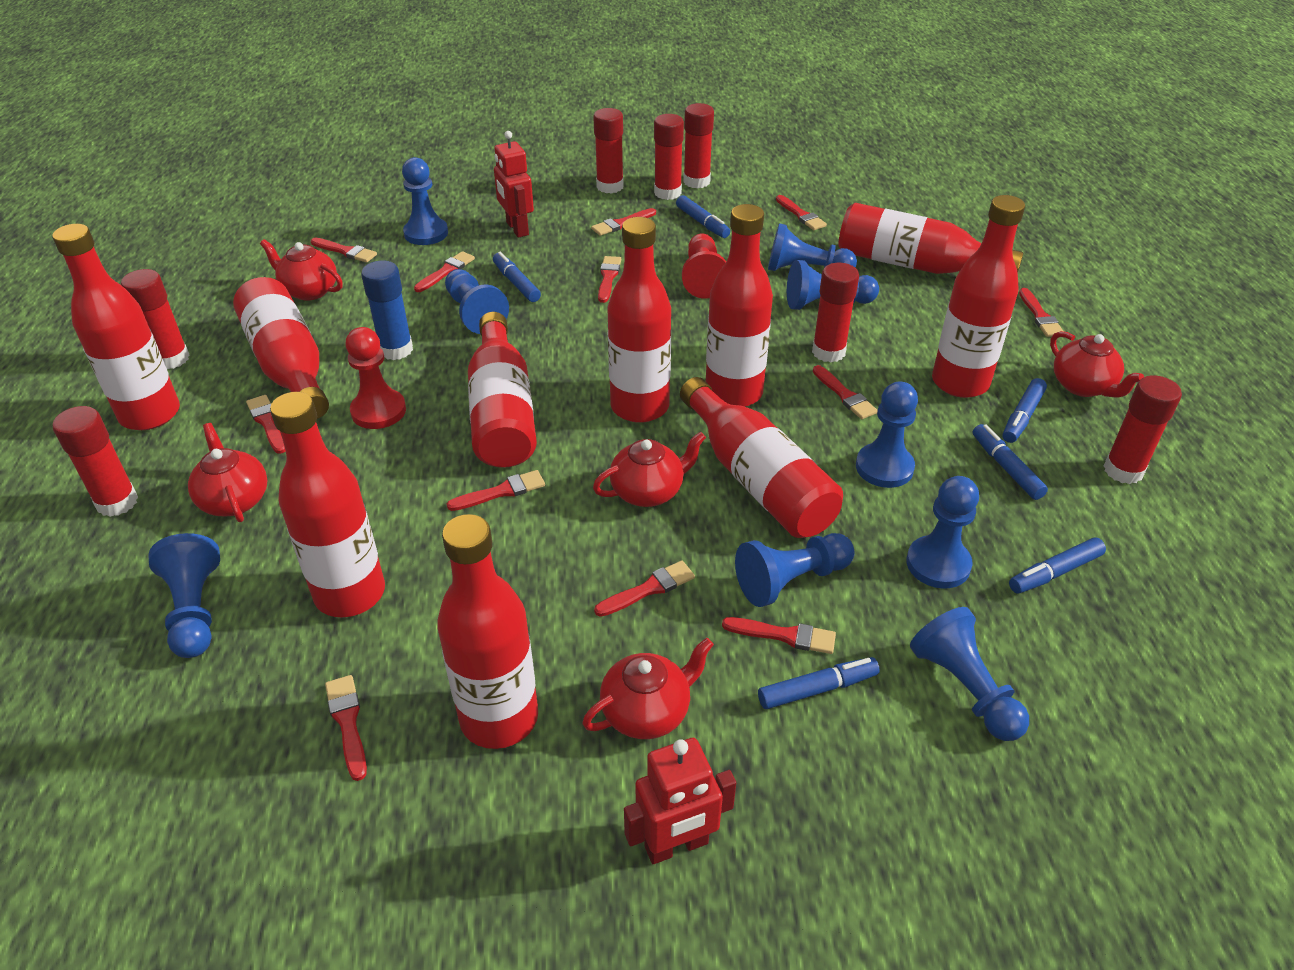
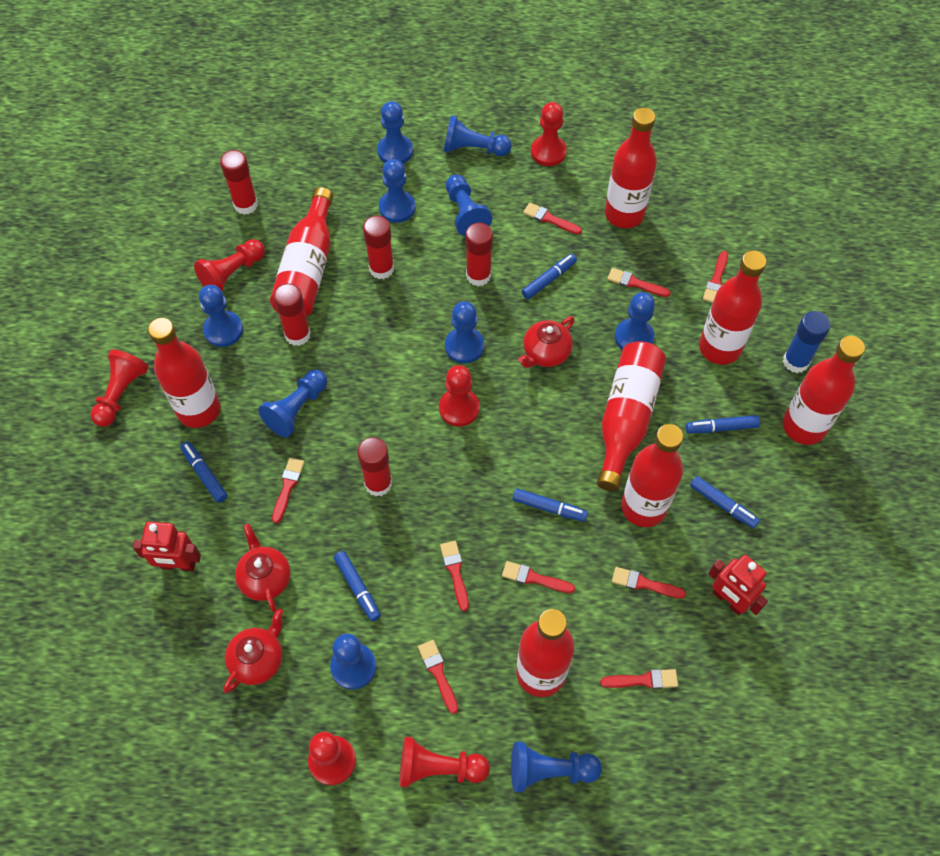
blue pawn: [149,533,220,658] [402,157,448,245] [445,269,509,334] [735,533,854,607] [768,223,857,271] [787,260,879,310] [856,382,918,488] [906,476,979,589] [910,607,1029,741] = 9 -> [199,285,243,347] [258,370,327,437] [330,634,376,690] [377,101,413,164] [379,159,415,223] [444,115,512,156] [445,301,484,364] [446,174,492,236] [511,742,602,792] [615,292,655,350] = 10
red bottle: [52,224,180,430] [233,277,329,419] [270,392,385,617] [437,514,538,749] [468,312,537,468] [608,217,671,423] [680,377,843,538] [706,204,773,407] [838,203,1023,274] [932,195,1025,398] = 10 -> [148,318,221,428] [270,187,333,317] [516,609,574,697] [597,341,666,491] [605,107,657,228] [621,424,683,527] [699,251,766,365] [783,336,865,445] = 8
red brush: [246,395,285,454] [311,238,377,263] [325,675,367,781] [414,251,475,292] [447,470,545,511] [591,208,656,236] [594,561,695,617] [598,256,621,303] [722,617,836,654] [776,195,827,230] [813,365,878,419] [1019,288,1064,337] = 12 -> [272,458,305,524] [418,640,458,714] [440,541,469,611] [502,561,575,593] [523,202,582,234] [600,669,678,689] [607,268,671,297] [612,567,686,599] [703,251,728,303] = 9
red glue stick: [53,406,138,517] [121,269,189,369] [593,108,624,194] [654,114,684,200] [683,103,714,189] [812,263,859,362] [1104,376,1182,484] = 7 -> [220,150,258,215] [273,283,311,346] [357,437,392,496] [363,216,394,279] [465,223,493,286] = 5
red pawn: [345,327,406,429] [682,233,726,299] = 2 -> [90,350,149,427] [194,239,265,292] [308,732,356,785] [400,737,490,787] [439,365,480,427] [531,102,567,166] = 6
red teapot: [188,423,267,522] [260,239,343,301] [582,638,714,739] [593,432,706,507] [1050,331,1144,398] = 5 -> [224,609,283,693] [235,524,291,612] [518,316,574,368] = 3

